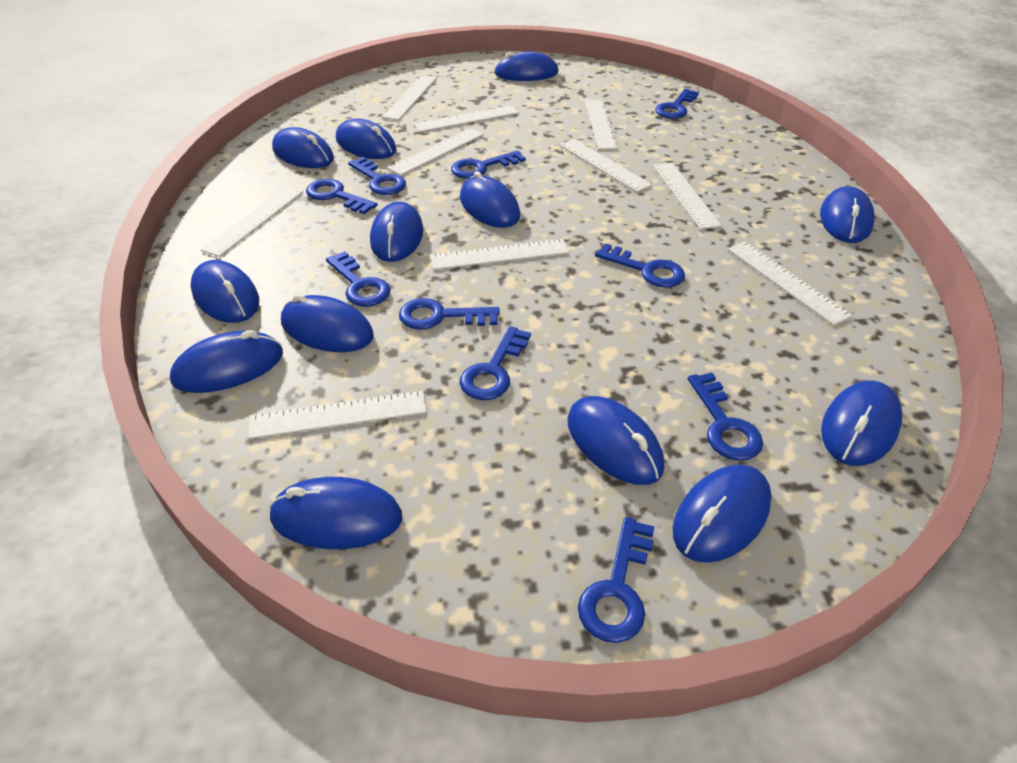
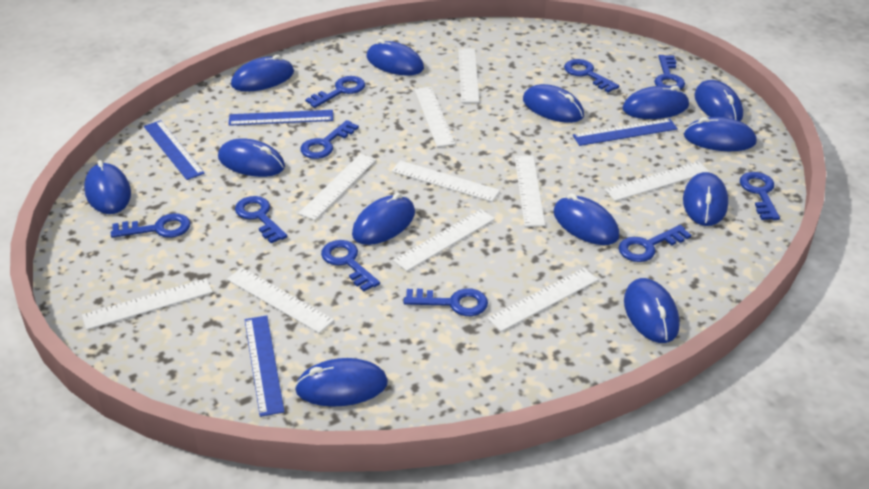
blue ruler: none = 0 -> [144,120,205,180] [228,110,333,126] [245,315,285,417] [573,119,678,146] = 4

